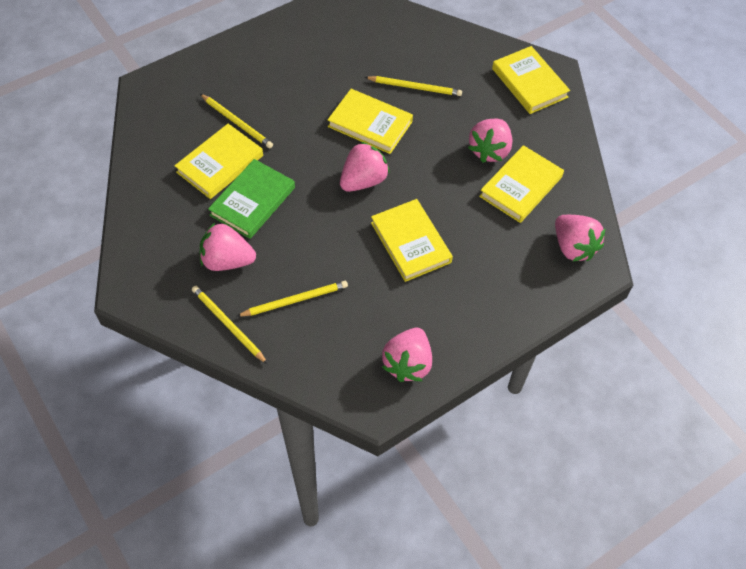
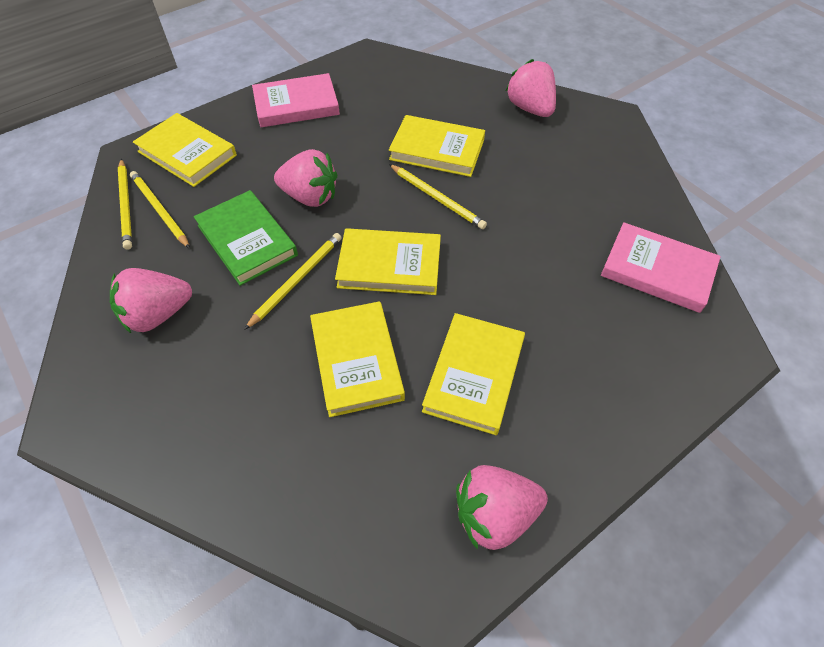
pink book: none = 0 -> [252,73,340,127] [601,222,721,313] = 2
pink strawberry: [200,223,256,271] [340,142,390,192] [382,328,432,382] [468,118,512,163] [555,215,606,262] = 5 -> [110,268,192,333] [274,149,337,207] [456,465,548,550] [506,59,556,117] = 4

